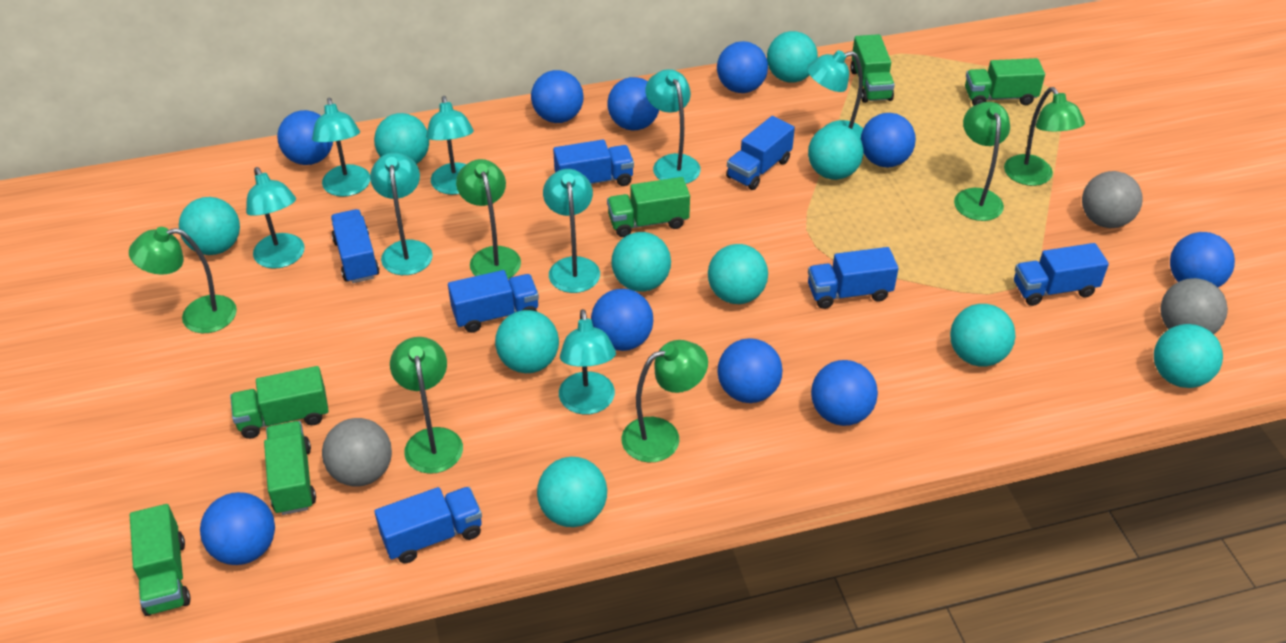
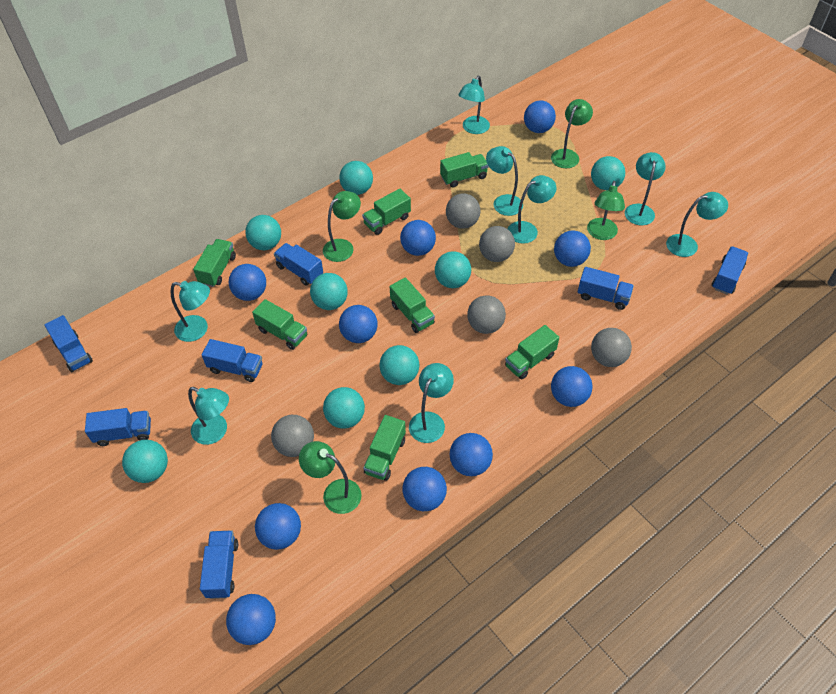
green lamp: [129,227,237,333] [390,337,463,474] [456,159,521,279] [622,340,708,462] [954,102,1010,221] [1004,87,1085,186] = 6 -> [299,441,362,514] [323,191,361,262] [551,99,593,168] [587,181,625,240] = 4
green truck: [130,504,191,616] [230,366,329,439] [264,421,316,515] [607,177,690,237] [850,34,895,103] [965,58,1045,106] = 6 -> [193,239,236,287] [252,299,308,350] [362,189,411,235] [363,415,406,481] [390,278,435,333] [440,152,488,187] [505,325,559,380] = 7
grey ball: [322,418,392,487] [1082,171,1143,228] [1160,278,1228,334] = 3 -> [271,415,314,457] [446,193,481,229] [467,296,506,334] [479,226,515,262] [591,328,632,367] = 5
turquoise ball: [179,197,240,255] [374,113,429,164] [495,310,559,373] [537,457,607,527] [611,232,671,292] [708,244,768,304] [767,31,818,83] [808,124,863,180] [950,304,1015,367] [1154,324,1223,388] = 10 -> [122,440,168,483] [245,215,281,250] [310,273,348,310] [323,387,365,428] [339,161,373,195] [379,345,419,385] [435,251,471,288] [591,156,625,190] = 8

